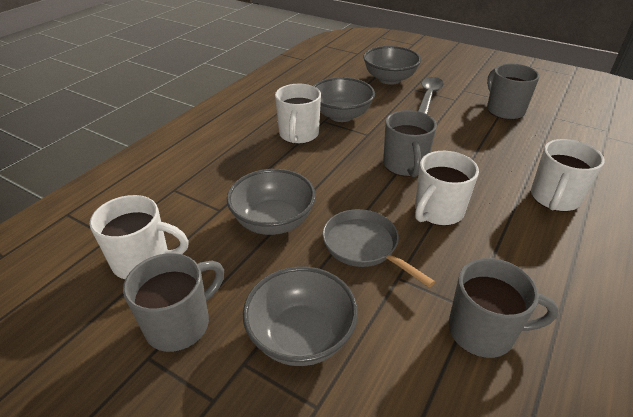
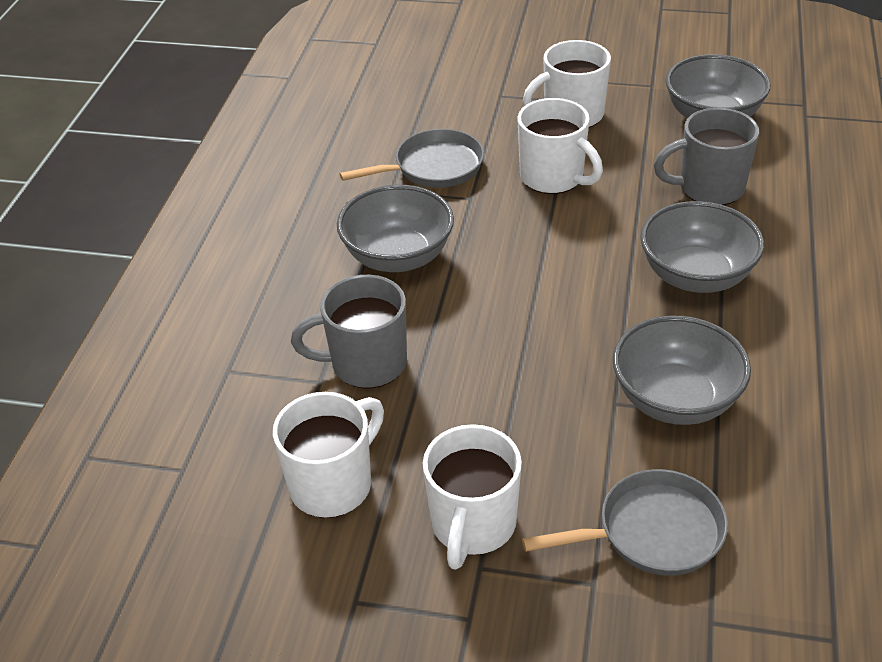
grey mug: [123,253,224,352] [383,110,437,177] [449,258,559,358] [487,64,540,120] = 4 -> [291,275,407,389] [654,108,759,205] = 2
grey pan: [322,209,435,287] = 1 -> [340,129,484,188] [522,469,728,576] = 2
grey spoon: [418,77,444,115] = 1 -> none = 0

